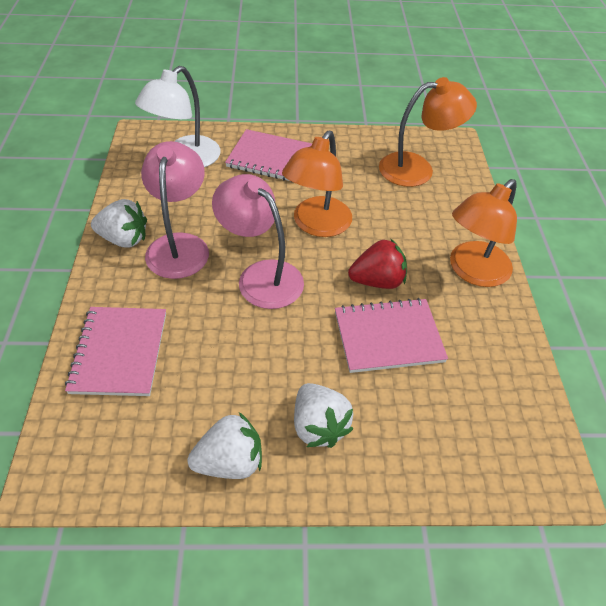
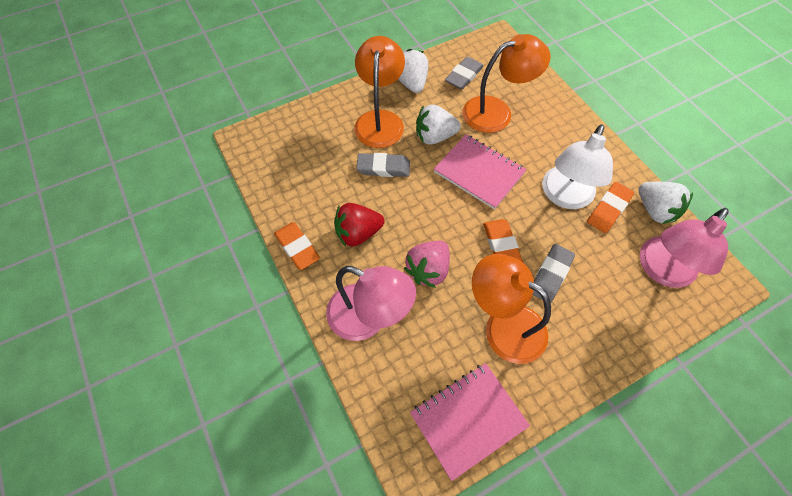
grey eraser: none = 0 -> [356,153,410,177] [445,57,484,89] [533,244,575,303] = 3
orange eraser: none = 0 -> [274,222,320,270] [483,219,523,262] [587,182,634,233] = 3
pink notebook: [65,307,166,396] [225,129,312,182] [335,298,448,373] = 3 -> [410,363,530,481] [434,134,527,210] = 2
pink strawberry: none = 0 -> [404,241,450,288] = 1

